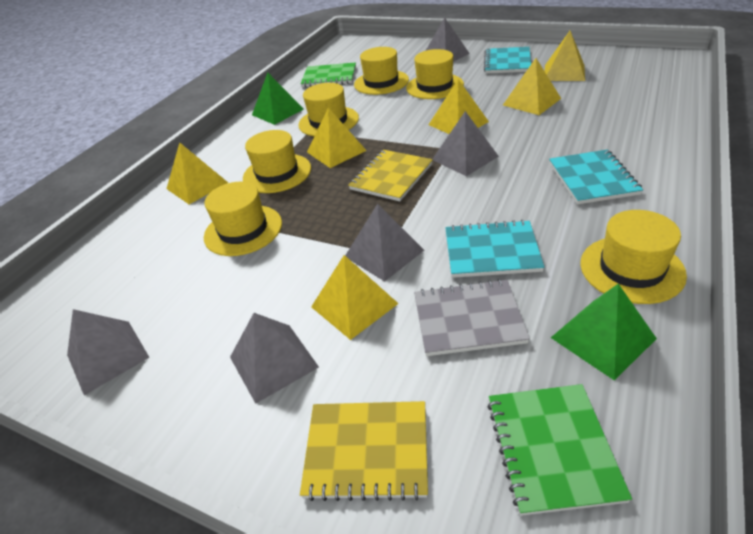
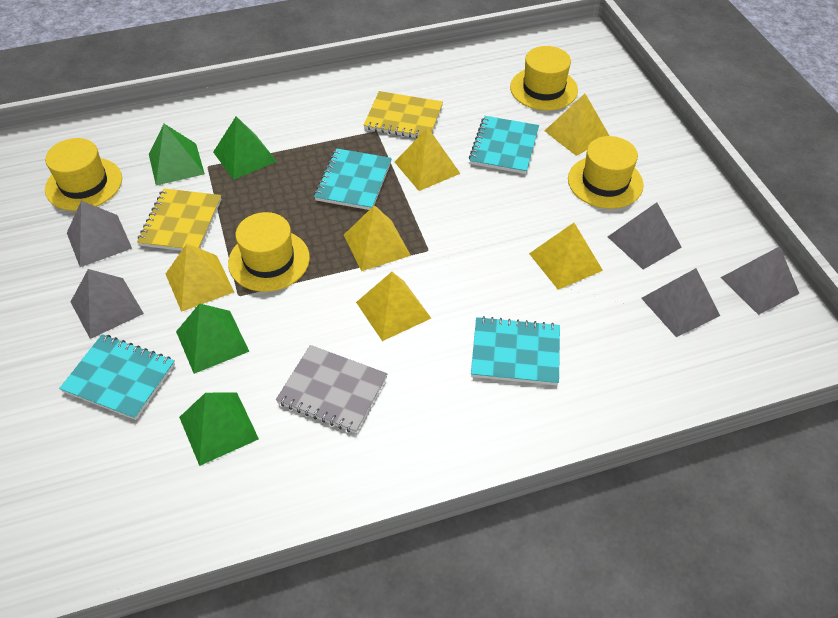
green notebook: [300,62,356,87] [487,384,632,516] = 2 -> none = 0
green pyramid: [252,73,304,125] [551,284,657,380] = 2 -> [149,124,205,186] [176,303,249,374] [179,392,259,466] [213,116,277,180] = 4
turquoise notebook: [445,220,544,278] [484,47,531,73] [549,149,643,204] = 3 -> [59,334,175,420] [314,148,392,210] [469,116,539,174] [471,316,560,385] = 4
yellow hat: [204,182,282,256] [243,130,311,193] [298,83,359,136] [354,47,409,95] [406,49,464,99] [580,210,687,304] = 6 -> [45,138,122,211] [228,212,310,292] [510,46,578,111] [568,136,644,209] = 4

